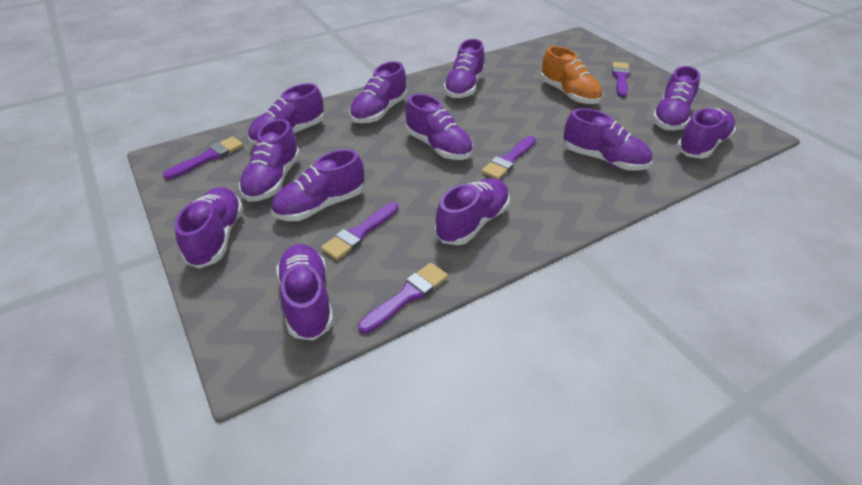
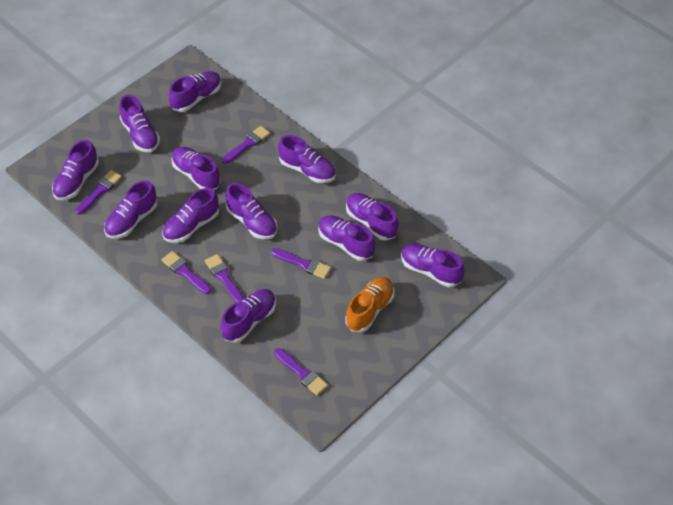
purple brush: [163,136,243,180] [321,202,399,260] [358,263,448,334] [481,136,536,179] [612,62,630,98] = 5 -> [75,170,122,215] [161,251,211,294] [205,254,243,303] [222,126,270,164] [271,248,331,279] [274,348,328,395] = 6

